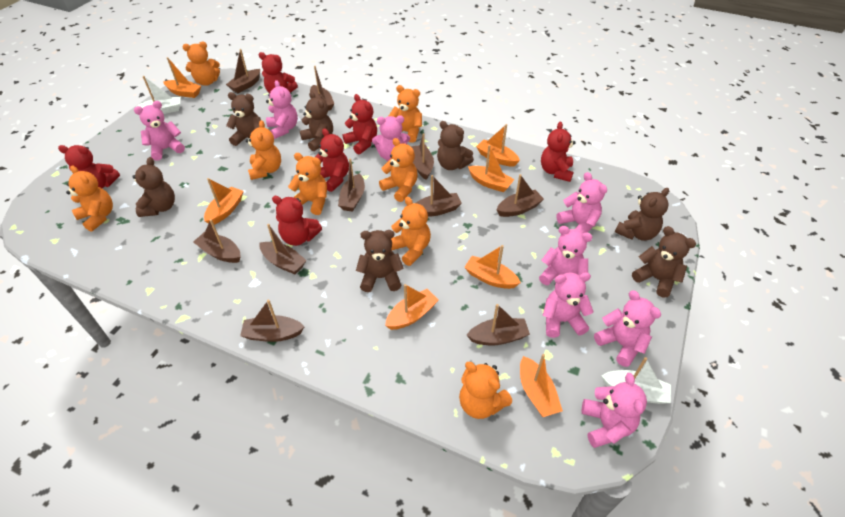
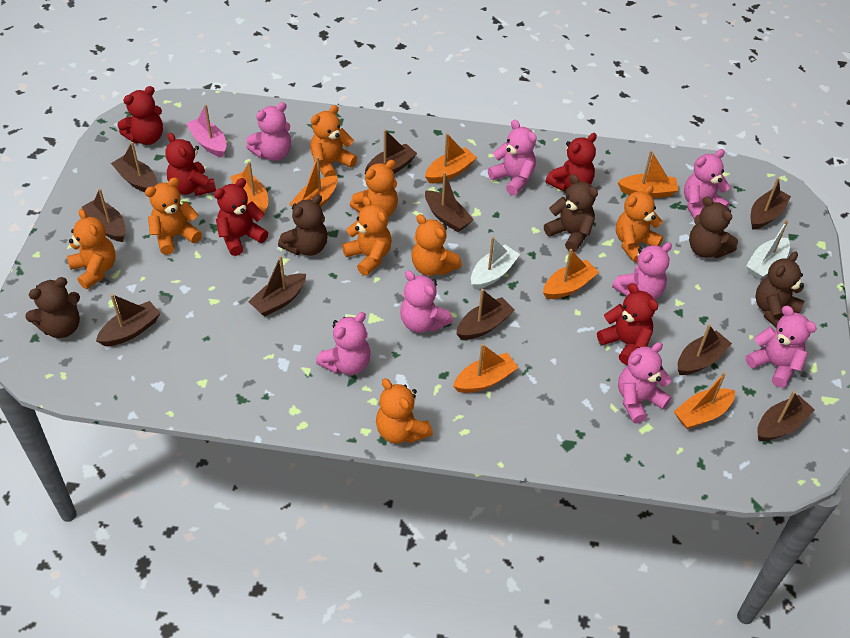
brown teddy bear: [132,157,175,217] [226,92,261,148] [300,91,333,151] [356,230,404,292] [437,121,474,170] [615,188,669,241] [632,226,696,297] = 7 -> [25,277,80,338] [278,194,328,256] [544,174,598,252] [689,196,738,258] [755,252,804,328] = 5
pink boat: none = 0 -> [186,104,226,157] = 1
red teddy bear: [58,145,120,189] [259,52,298,94] [272,196,322,246] [315,128,349,192] [343,94,377,154] [541,122,576,182] = 6 -> [117,86,163,145] [165,133,216,196] [214,178,268,256] [546,133,597,191] [597,283,658,365] = 5

